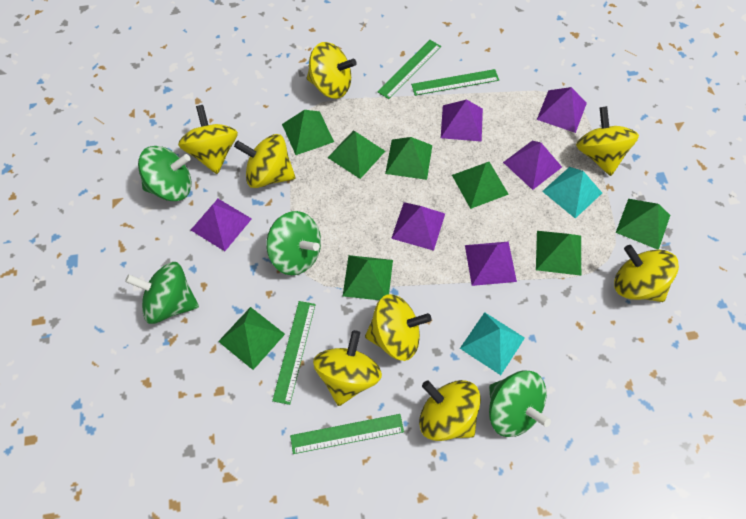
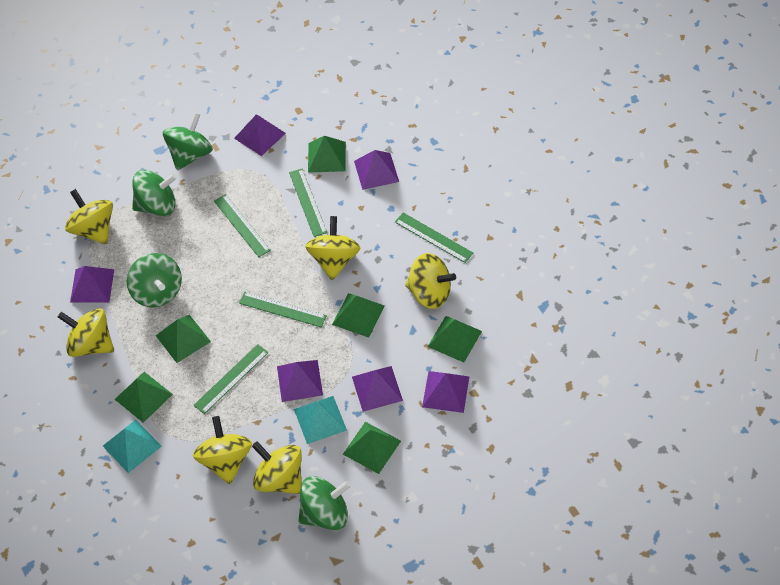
green pyramid: [218,307,285,370] [282,110,334,155] [328,131,385,179] [343,255,393,300] [385,137,432,180] [452,162,509,209] [536,231,581,276] [616,199,670,250] = 8 -> [115,372,173,423] [156,315,211,363] [308,136,346,173] [332,293,384,338] [343,422,401,474] [427,316,482,362] = 6
green ruler: [272,301,316,405] [290,414,404,454] [377,40,441,99] [411,69,499,96] = 4 -> [193,344,269,414] [214,194,271,257] [239,291,327,327] [289,169,327,237] [395,213,473,263] = 5
yellow spinning top: [178,105,238,174] [234,134,295,188] [307,42,356,99] [313,330,382,406] [365,294,431,361] [419,380,481,441] [576,106,639,176] [614,245,679,302] = 8 -> [58,308,114,357] [65,189,113,244] [193,416,252,484] [252,441,301,494] [305,216,360,280] [405,253,456,309] = 6

